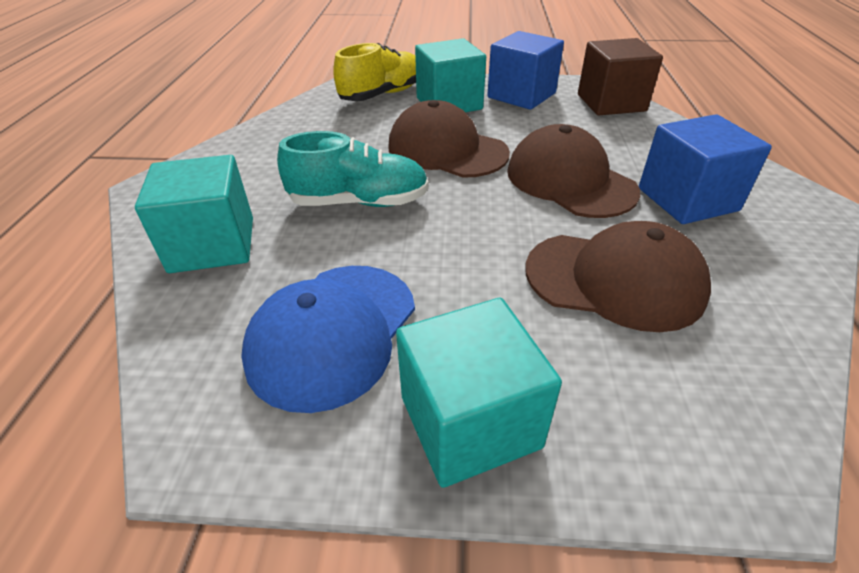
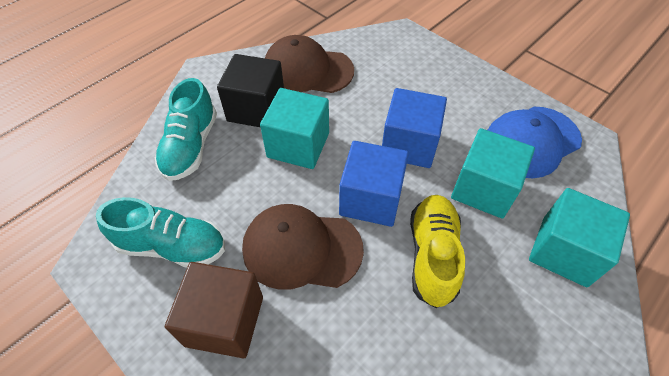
black cube: none = 0 -> [217,54,284,127] = 1
brown cap: [389,100,510,178] [507,124,640,218] [525,221,711,332] = 3 -> [242,204,364,290] [265,35,354,93] = 2
turquoise shoe: [277,131,429,207] = 1 -> [96,197,225,268] [155,78,217,181] = 2

